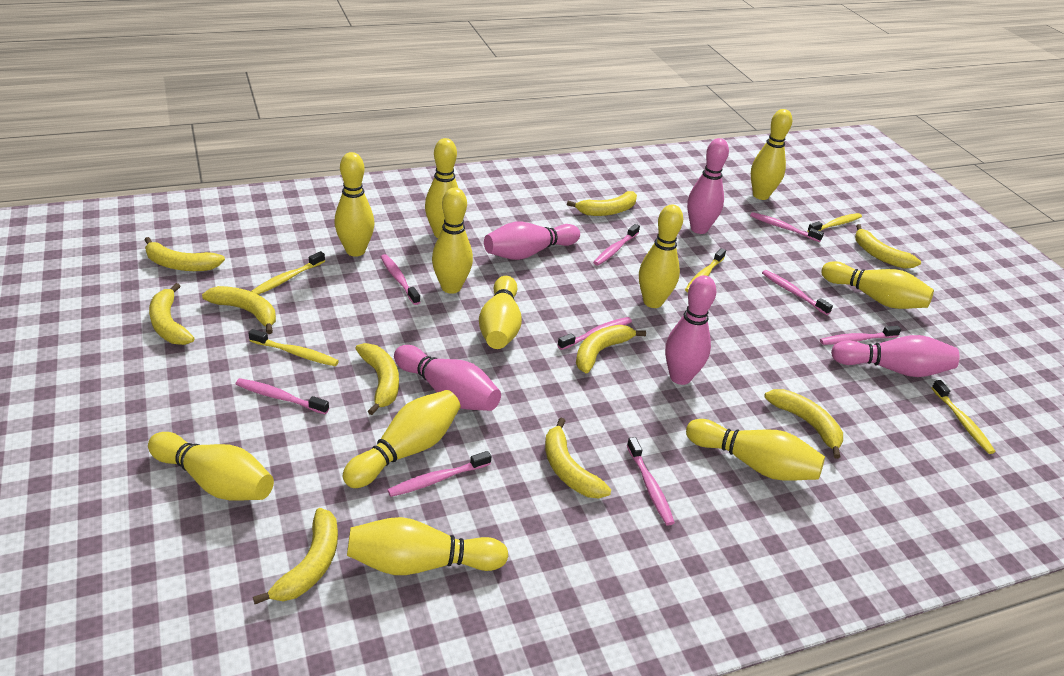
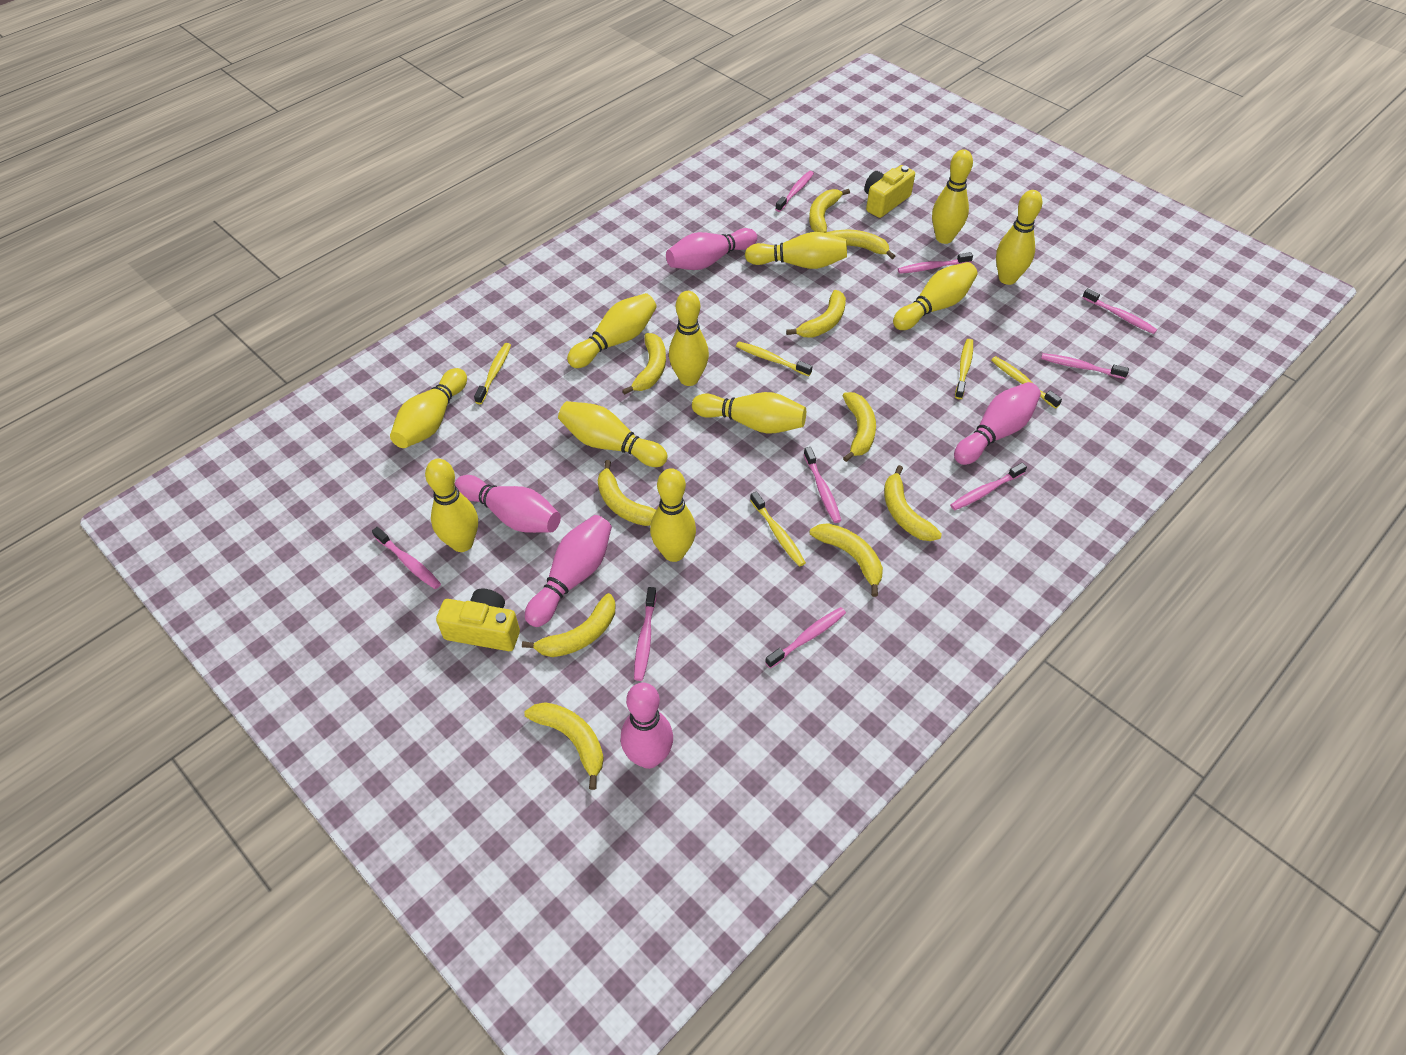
yellow camera: none = 0 -> [436,589,520,651] [864,165,915,218] = 2

